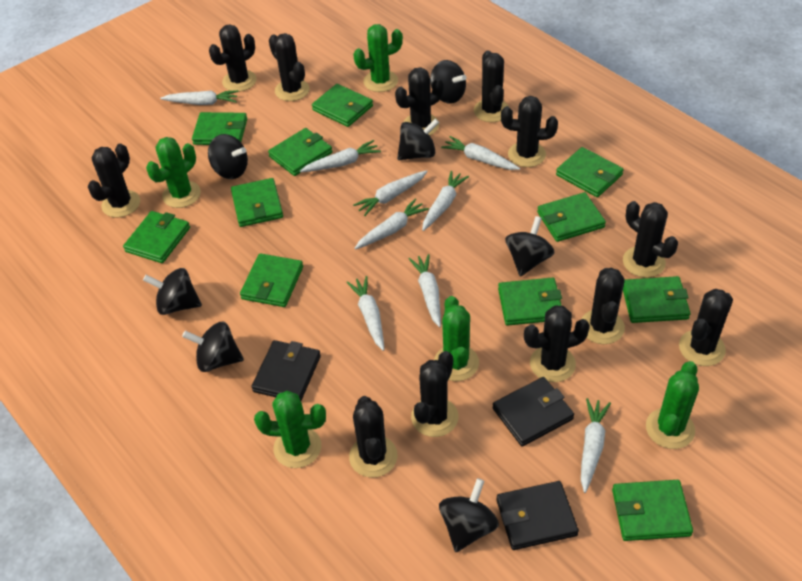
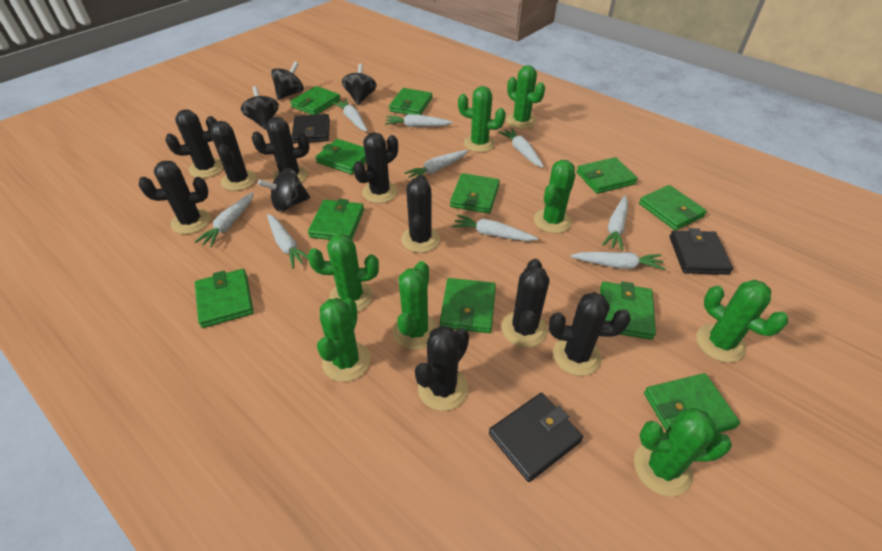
black cactus: [88,144,140,218] [209,24,257,92] [269,33,310,101] [349,396,398,478] [395,67,443,136] [411,351,459,437] [474,51,508,122] [501,96,558,167] [524,305,590,382] [581,268,625,344] [623,201,678,278] [679,289,733,366] = 12 -> [139,161,210,234] [166,110,223,178] [210,121,257,191] [252,117,310,183] [353,132,398,203] [401,175,440,253] [415,326,469,411] [502,259,549,348] [549,292,631,376] = 9
black spinning top: [143,268,202,315] [182,322,244,372] [208,134,248,179] [397,119,439,160] [430,60,467,104] [439,478,499,552] [505,216,554,277] = 7 -> [241,86,279,130] [258,168,310,212] [271,61,304,100] [342,64,377,105] = 4
green cactus: [146,137,201,208] [254,391,326,468] [353,24,403,92] [434,296,479,381] [646,361,699,449] = 5 -> [308,234,379,312] [317,298,371,382] [393,261,438,350] [458,86,506,152] [506,65,545,129] [534,160,576,233] [634,408,732,496] [696,280,788,363] = 8

